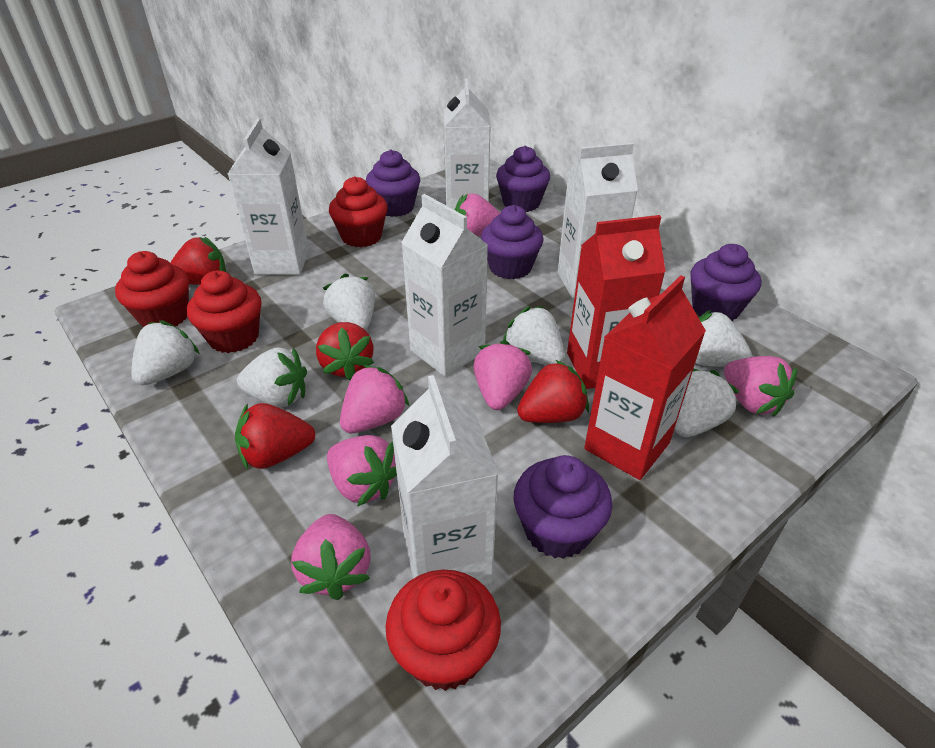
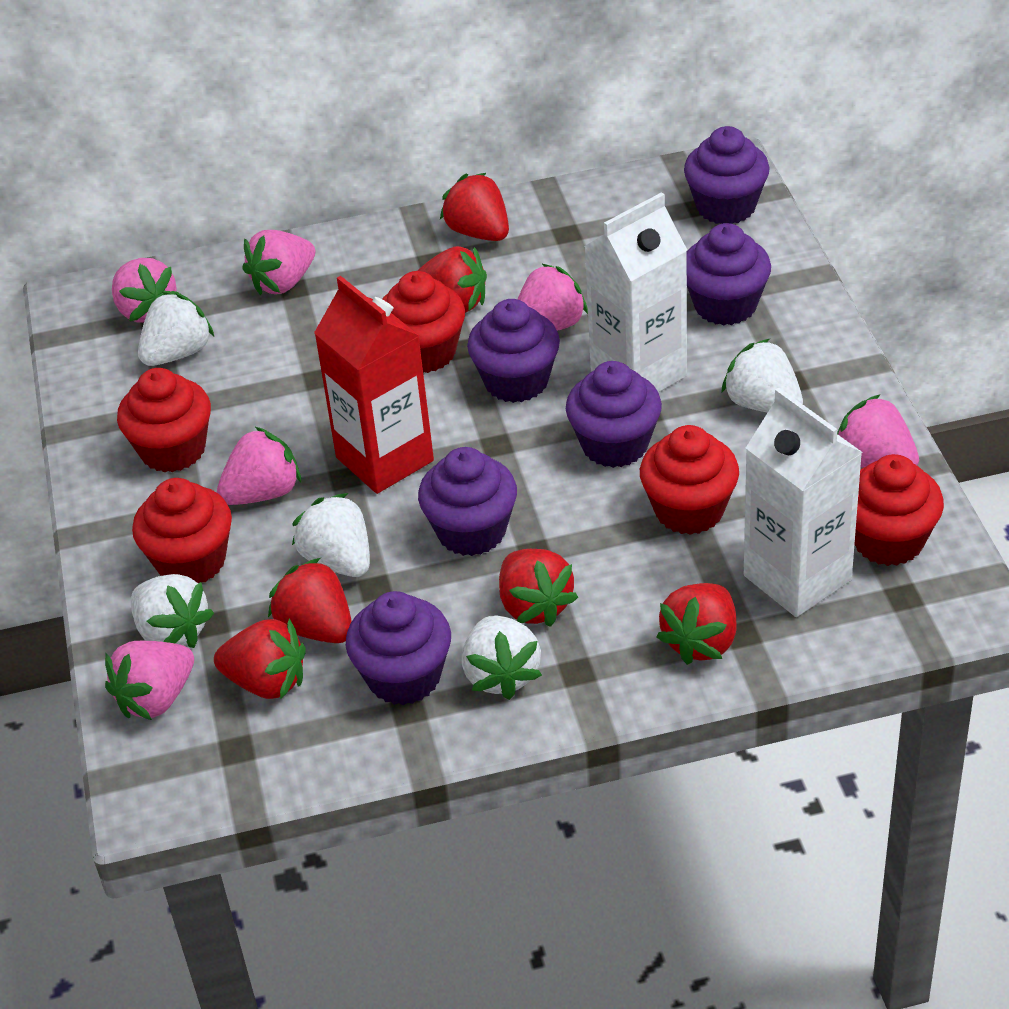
purple cupcake: [366,150,420,217] [481,205,544,279] [496,146,550,212] [514,455,612,559] [690,244,762,321] = 5 -> [346,591,451,705] [418,447,517,556] [467,299,560,403] [566,361,662,468] [684,126,770,224] [687,223,771,326] = 6
red carton: [567,215,666,389] [584,275,706,480] = 2 -> [314,276,434,494] = 1
red cupcake: [115,251,189,327] [187,270,262,353] [329,176,388,247] [386,570,501,691] = 4 -> [117,368,211,472] [132,478,232,584] [382,271,465,373] [640,425,739,535] [854,454,944,566] = 5
red strawberry: [170,237,226,285] [235,403,315,470] [316,322,374,380] [517,360,589,423] = 4 -> [214,619,306,700] [268,558,352,643] [417,246,487,313] [440,173,509,241] [499,549,578,627] [657,583,737,665] = 6
white carton: [228,118,309,275] [391,375,499,586] [401,194,488,376] [444,78,491,210] [557,142,638,299] = 5 -> [584,192,687,393] [744,388,862,617] = 2
white strawberry: [131,320,200,385] [237,347,307,407] [323,273,375,330] [503,306,565,365] [674,369,739,437] [695,310,752,367] = 6 -> [131,574,214,648] [138,292,214,366] [292,493,370,577] [462,616,542,700] [721,339,803,413] = 5

